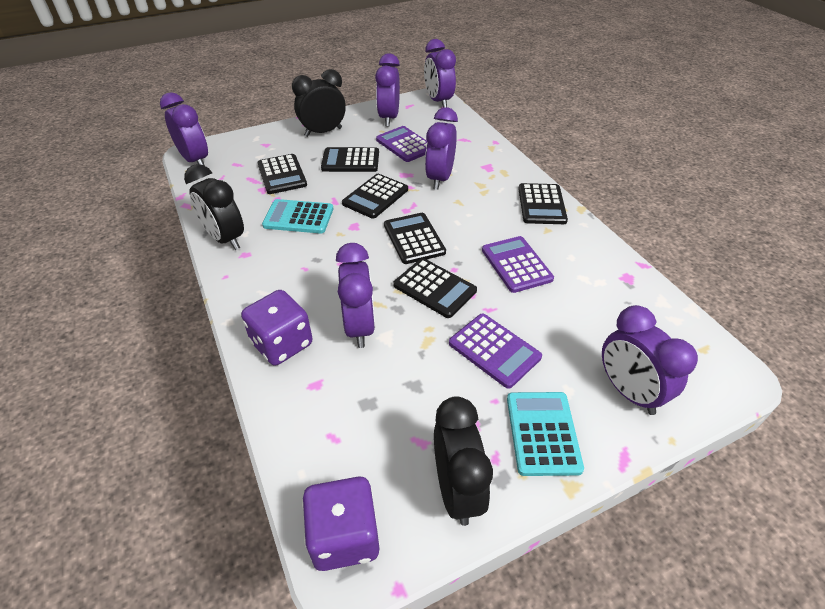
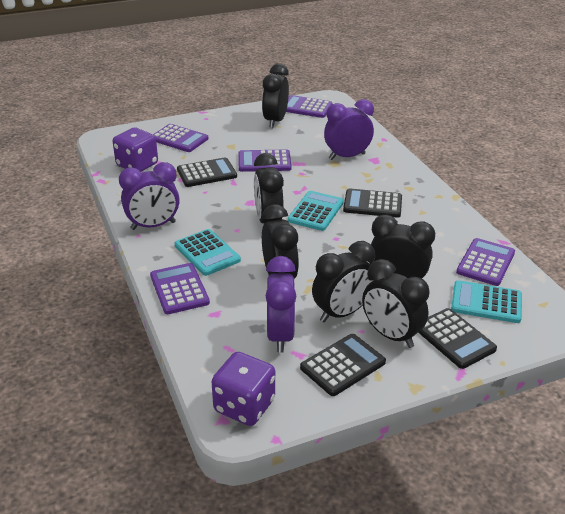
black calculator: [258,154,307,194] [321,147,379,172] [342,174,408,219] [384,213,446,264] [393,258,477,318] [518,183,568,224] = 6 -> [177,157,237,187] [300,334,386,396] [343,188,402,218] [418,308,497,369] = 4
black clock: [184,164,244,250] [292,69,346,137] [434,396,493,526] = 3 -> [254,153,284,224] [262,64,289,128] [262,204,299,279] [312,241,376,322] [362,259,430,348] [369,215,435,279] = 6
purple calculator: [376,126,427,162] [449,314,542,389] [482,236,554,293] = 3 -> [150,263,210,314] [153,124,209,152] [238,149,291,172] [286,95,332,118] [456,238,515,286] = 5
purple clock: [160,92,208,166] [336,243,375,348] [375,53,400,127] [424,39,456,108] [425,107,458,190] [602,305,698,415] = 6 -> [119,162,180,230] [266,256,296,353] [324,99,374,160] = 3
turquoise calculator: [262,199,333,234] [507,392,584,476] = 2 -> [175,229,241,276] [288,191,344,231] [451,280,522,323] = 3

